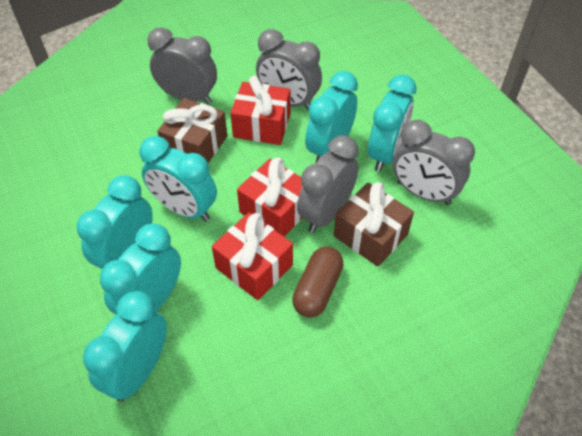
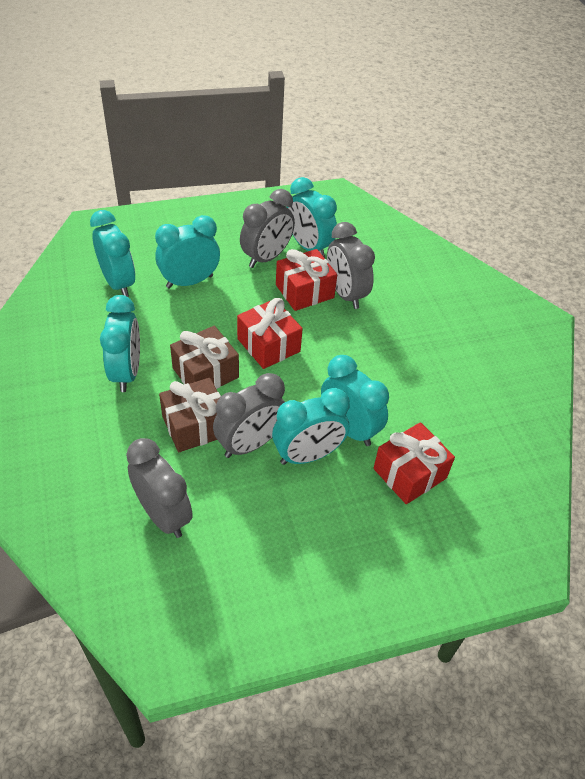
brown capsule: [292,247,344,318] = 1 -> none = 0

